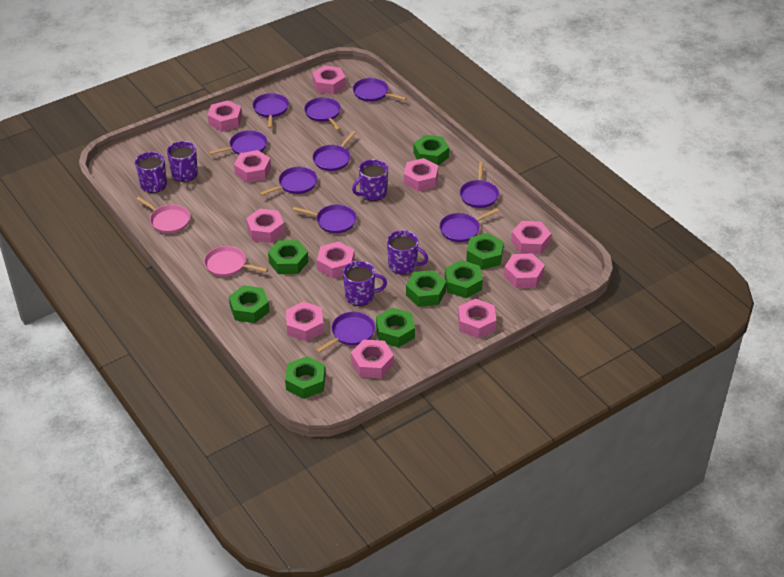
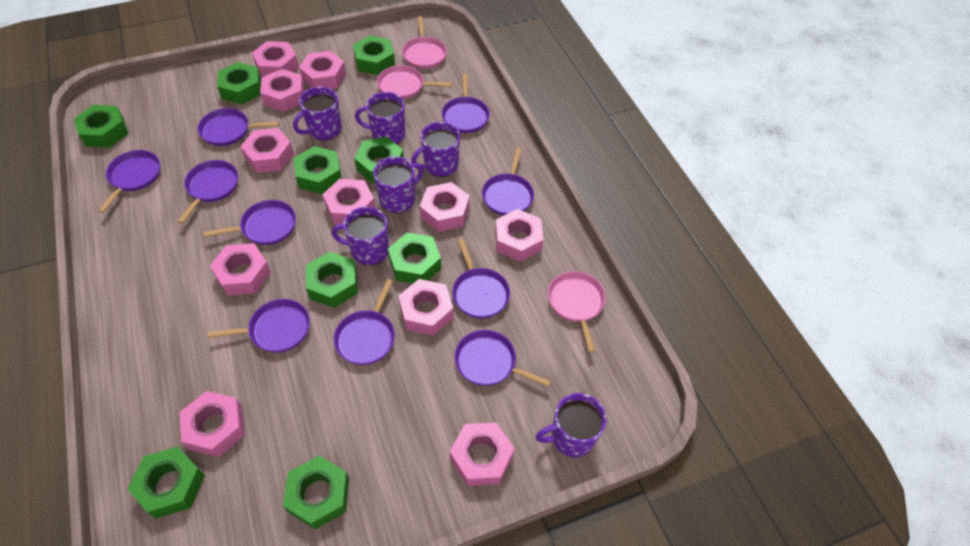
green nut: [229,285,270,323] [268,240,308,274] [285,356,325,399] [376,307,415,348] [406,270,446,307] [413,135,449,165] [445,260,483,298] [466,233,504,270] = 8 -> [74,105,129,148] [128,447,205,519] [217,62,261,104] [283,456,349,529] [294,146,342,194] [306,251,358,308] [353,35,395,75] [354,137,404,183] [388,233,441,284] = 9
pink pan: [136,197,190,233] [204,246,268,277] = 2 -> [377,65,452,99] [402,16,447,69] [548,271,606,353] = 3
purple mug: [135,151,167,193] [167,141,198,182] [343,261,387,306] [352,159,388,201] [387,230,428,274] = 5 -> [293,86,342,141] [331,207,389,265] [355,92,405,144] [373,156,423,213] [411,122,460,177] [535,393,607,457] = 6

